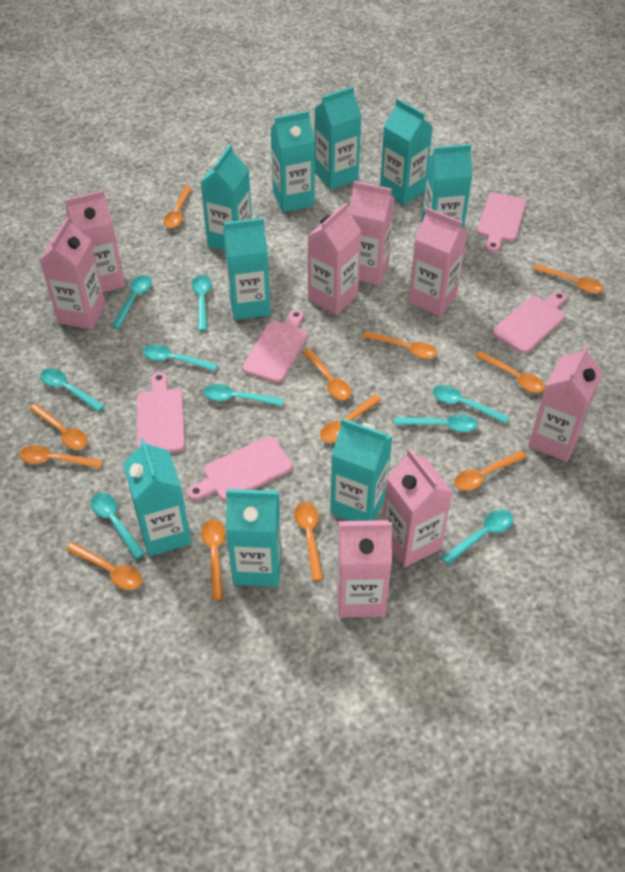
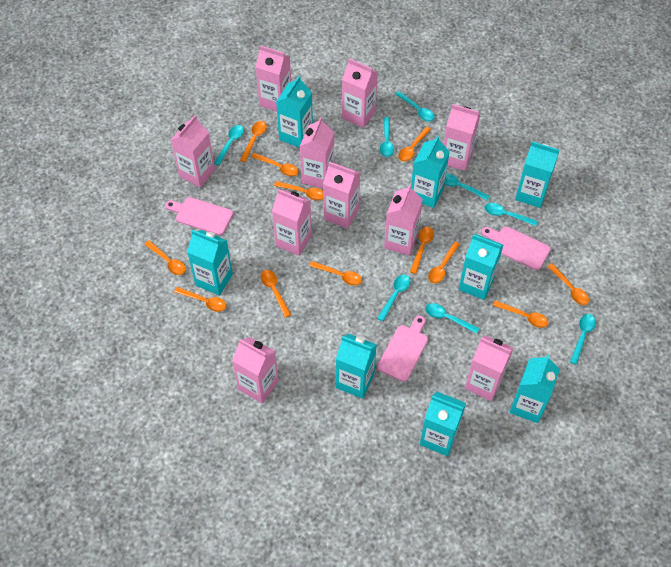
pink carton: [40,217,106,329] [65,190,126,292] [308,203,362,315] [337,520,392,618] [348,181,395,285] [383,449,453,568] [409,208,468,317] [528,345,603,462] = 8 -> [171,115,215,188] [232,337,279,404] [256,45,291,112] [272,189,312,256] [300,117,334,188] [323,162,360,229] [342,58,378,128] [384,184,423,256] [444,104,480,171] [465,335,513,401] = 10
pink cutting board: [137,372,185,453] [187,436,293,501] [242,310,308,383] [477,193,527,253] [492,291,567,354] = 5 -> [165,197,233,235] [377,315,428,382] [481,226,551,270] = 3
turquoise carton: [123,438,191,556] [201,145,252,251] [223,218,271,320] [226,489,282,587] [270,111,315,212] [315,87,362,190] [330,418,393,521] [380,98,433,205] [422,144,473,229] = 9 -> [187,230,233,296] [276,76,313,148] [336,333,377,399] [411,136,450,208] [420,391,466,456] [459,234,503,300] [510,354,560,423] [515,141,559,208] = 8
turquoise spoon: [40,368,104,412] [90,493,145,559] [111,275,152,329] [142,344,218,371] [191,275,212,331] [204,384,283,406] [395,414,478,432] [432,385,509,424] [441,509,513,565] = 9 -> [214,125,244,166] [377,274,410,321] [380,117,394,157] [395,91,435,121] [425,303,480,334] [445,173,489,200] [485,203,538,226] [570,314,596,365] = 8

